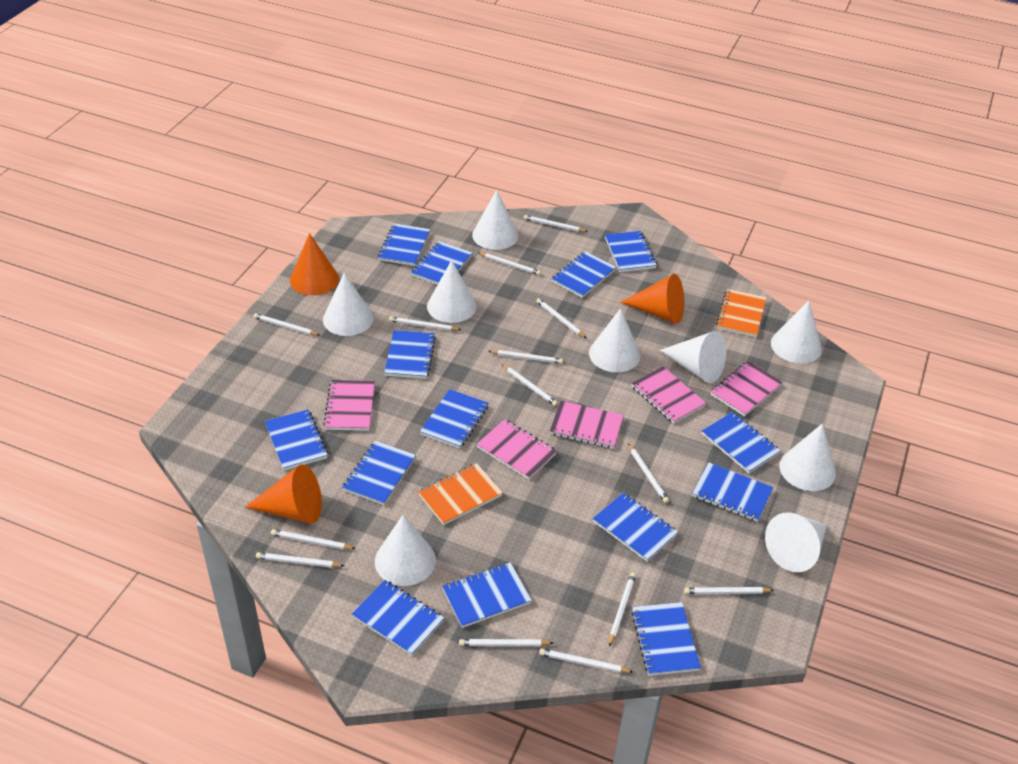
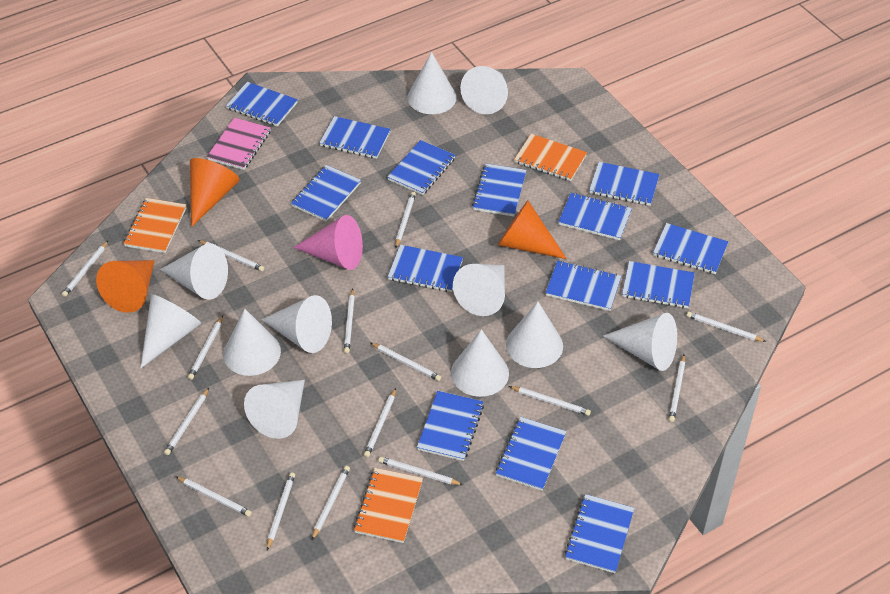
orange notebook: [418,463,503,525] [716,289,766,337] = 2 -> [123,198,187,253] [354,468,423,543] [514,134,587,181] = 3
pink cone: none = 0 -> [293,215,363,270] = 1
pink notebook: [323,380,375,431] [476,419,557,480] [550,401,624,449] [631,366,706,424] [710,361,783,416] = 5 -> [207,118,271,170] = 1
white cone: [323,272,373,336] [375,515,436,586] [427,260,477,323] [472,190,518,250] [589,308,640,373] [660,331,726,383] [765,513,827,572] [771,300,822,364] [779,423,836,491] = 9 -> [140,294,201,368] [160,243,228,300] [223,309,281,376] [244,380,305,439] [261,295,332,353] [408,52,456,114] [451,329,509,397] [453,264,505,316] [460,66,508,114] [506,301,563,368] [603,313,677,371] = 11
white pencil: [253,313,319,336] [256,552,344,568] [271,529,356,550] [389,317,461,331] [459,639,553,646] [479,253,541,275] [489,350,563,364] [502,364,558,406] [524,215,588,232] [536,298,586,338] [539,648,633,673] [609,572,636,646] [628,443,669,503] [684,587,774,594] = 14 -> [62,241,108,297] [164,388,209,455] [175,476,252,517] [188,316,223,380] [198,240,264,271] [267,472,295,550] [312,466,350,540] [344,289,355,353] [364,388,396,457] [371,343,441,381] [379,457,463,485] [395,192,416,248] [509,386,591,416] [669,355,685,422] [687,312,766,342] = 15

